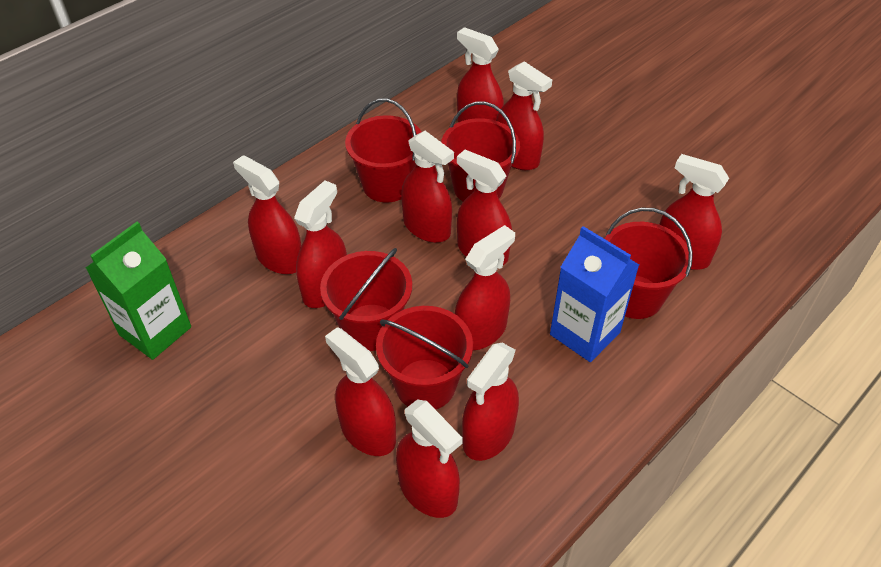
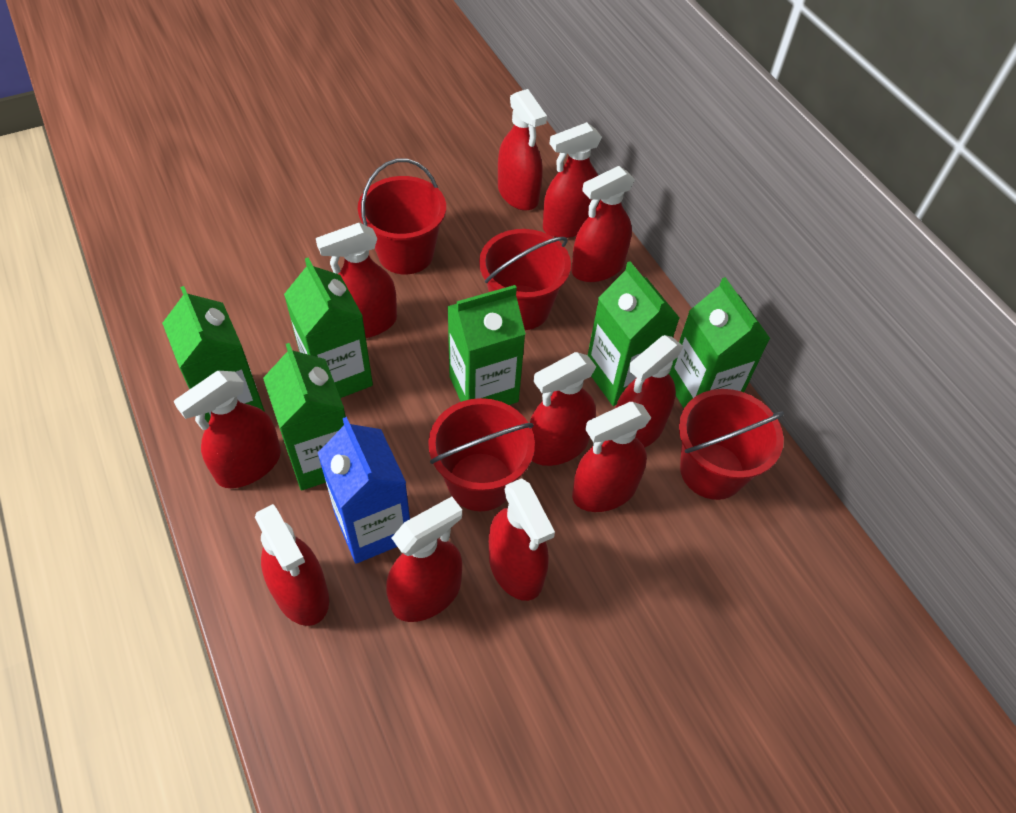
green carton: [86,222,191,360] = 1 -> [162,286,265,423] [263,343,346,491] [284,258,373,398] [447,285,526,405] [588,261,680,406] [669,277,770,408] = 6
red bucket: [320,248,412,351] [345,99,421,203] [376,306,473,410] [441,102,520,201] [605,207,693,319] = 5 -> [358,159,446,274] [428,398,535,511] [479,229,571,330] [679,389,784,500] = 4

